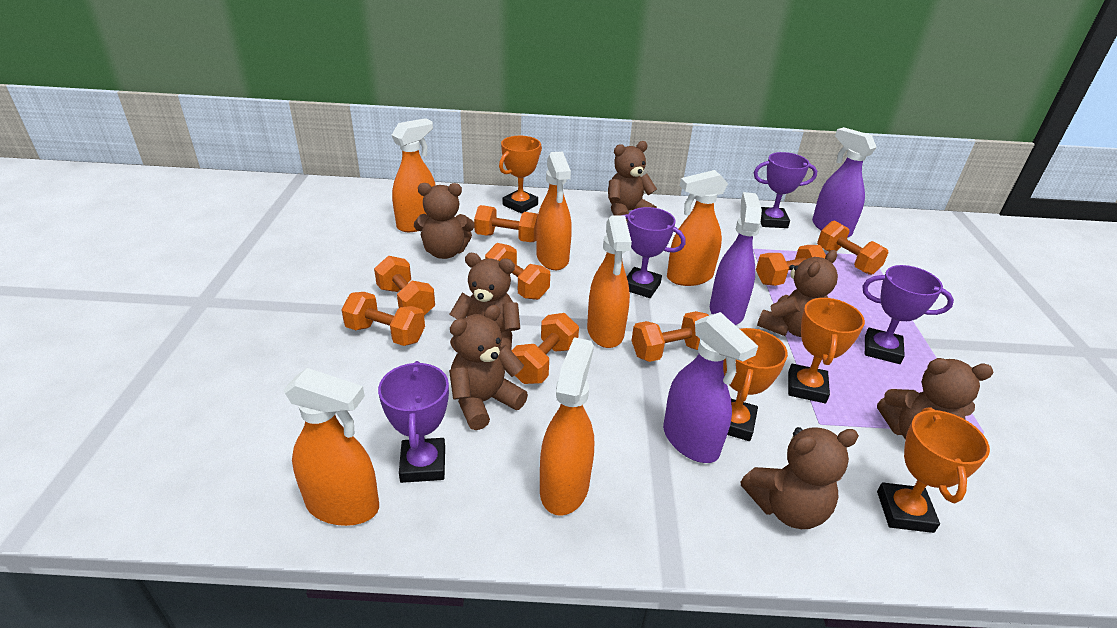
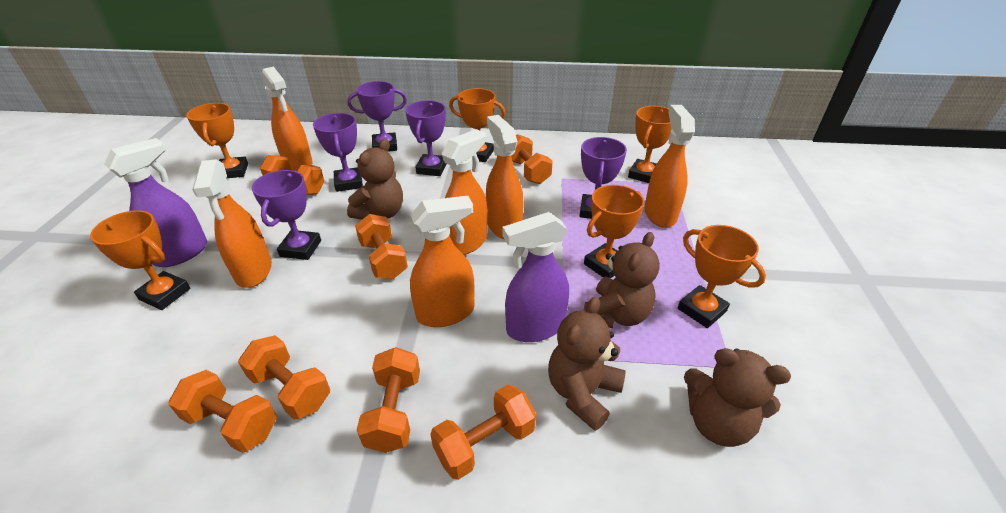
brown teddy bear: [414,183,475,259] [449,253,520,352] [449,305,528,430] [608,141,657,221] [741,427,859,529] [757,250,838,337] [877,358,993,440] = 7 -> [347,139,403,220] [548,297,626,431] [584,232,660,328] [684,348,791,447] = 4
orange dumbbell: [341,292,425,346] [374,256,435,315] [474,205,538,242] [485,243,550,300] [511,313,579,384] [631,311,709,362] [756,245,826,286] [817,221,889,275] = 8 -> [168,370,277,453] [238,335,330,420] [260,155,325,195] [355,214,408,279] [357,347,420,453] [430,384,536,480] [512,134,553,184] = 7
orange trophy: [499,136,542,214] [723,328,788,441] [788,298,865,403] [877,407,990,533] = 4 -> [90,210,191,310] [186,103,248,178] [449,88,506,162] [584,185,644,278] [628,106,671,183] [678,225,766,328] = 6
purple spray bottle: [663,312,758,463] [710,192,762,325] [812,127,877,238] = 3 -> [104,138,207,267] [502,212,569,342] = 2
purple trophy: [378,361,449,483] [625,207,686,298] [754,152,817,228] [862,265,954,364] = 4 -> [252,170,321,260] [313,113,363,192] [347,81,407,152] [405,100,447,176] [579,137,627,219] = 5

